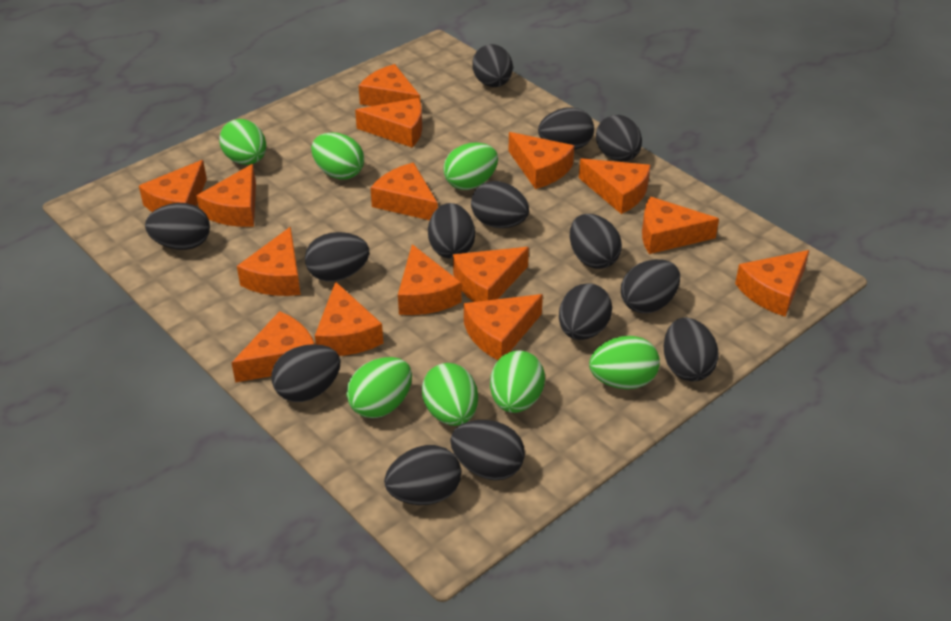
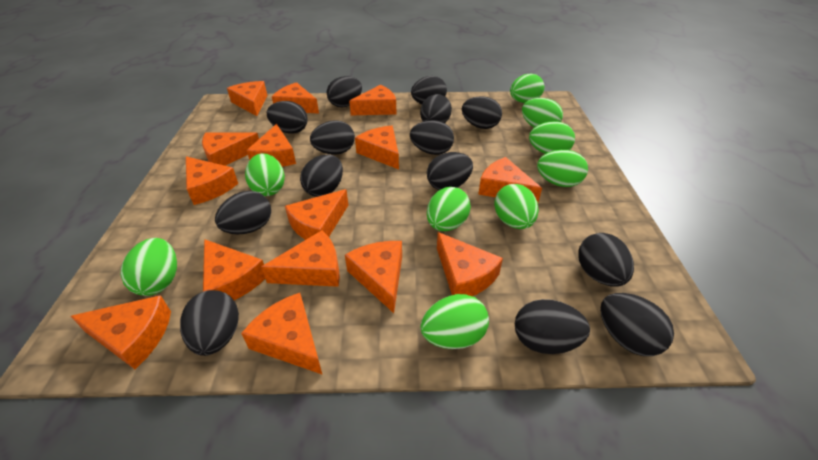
green egg: [219,119,266,165] [311,132,364,180] [347,357,412,418] [422,363,478,426] [443,142,498,190] [490,350,545,413] [589,336,660,389] = 7 -> [121,238,177,296] [245,153,285,196] [420,294,489,349] [427,187,471,231] [494,184,539,229] [510,74,544,103] [522,98,563,128] [529,121,575,154] [537,150,588,187] = 9

